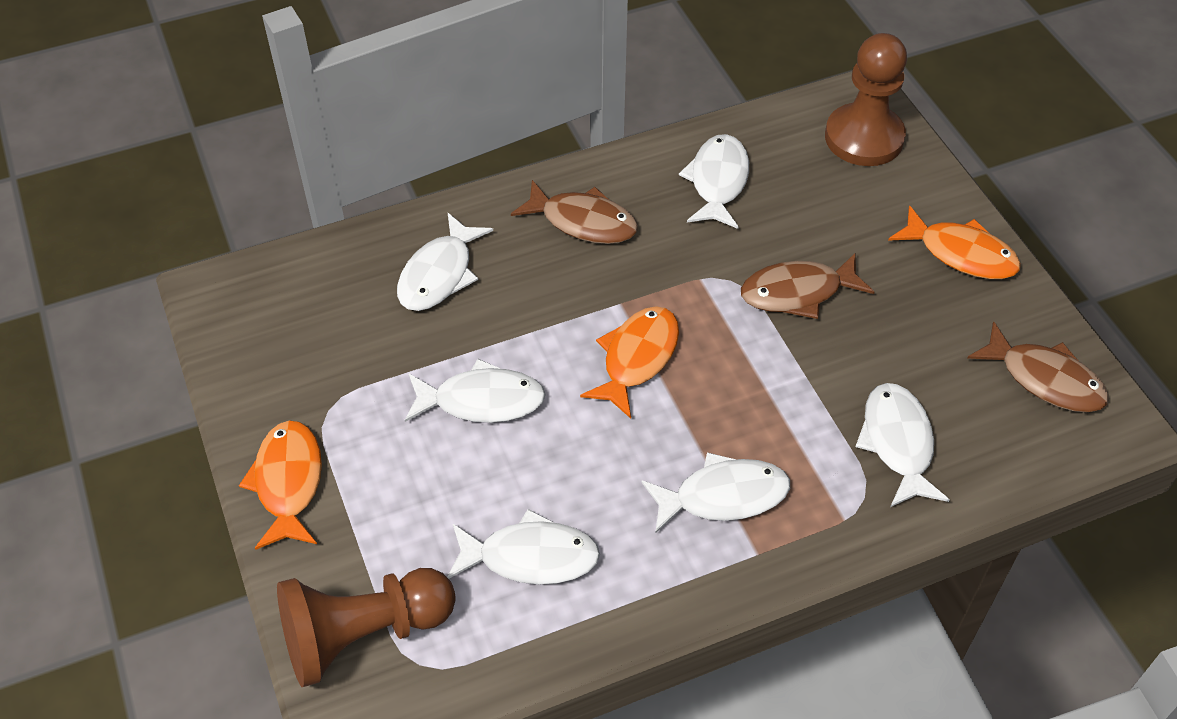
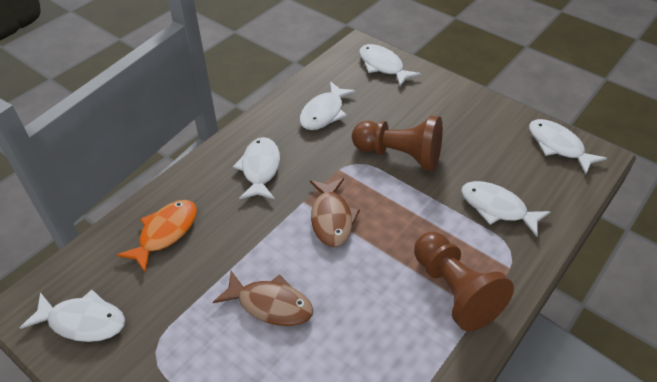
brown fish: [511,180,638,244] [741,253,874,319] [967,321,1109,413] = 3 -> [213,271,313,326] [310,178,360,247] = 2
orange fish: [239,421,322,550] [580,306,679,418] [888,205,1021,279] = 3 -> [117,200,197,273] = 1

